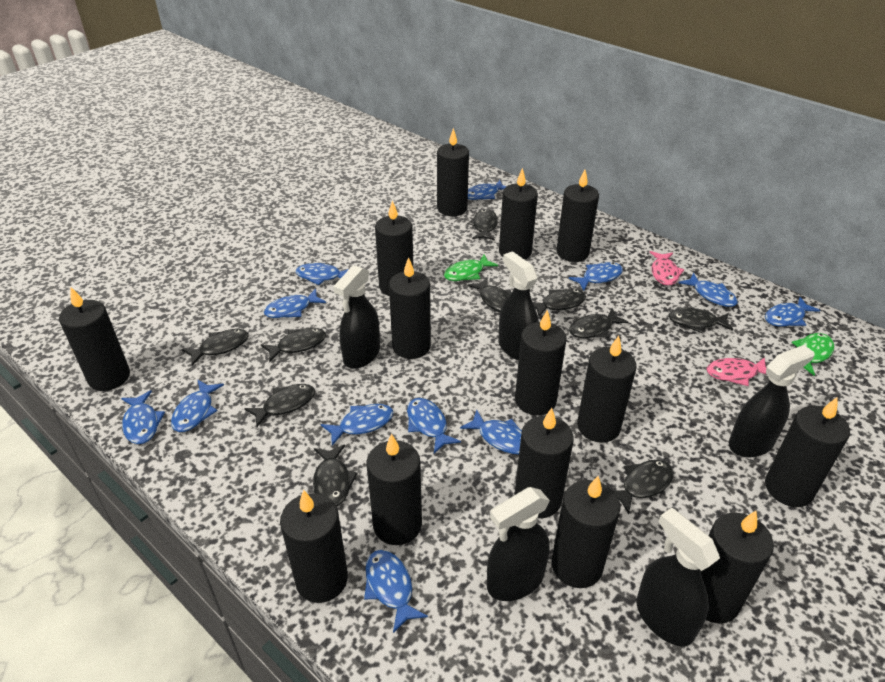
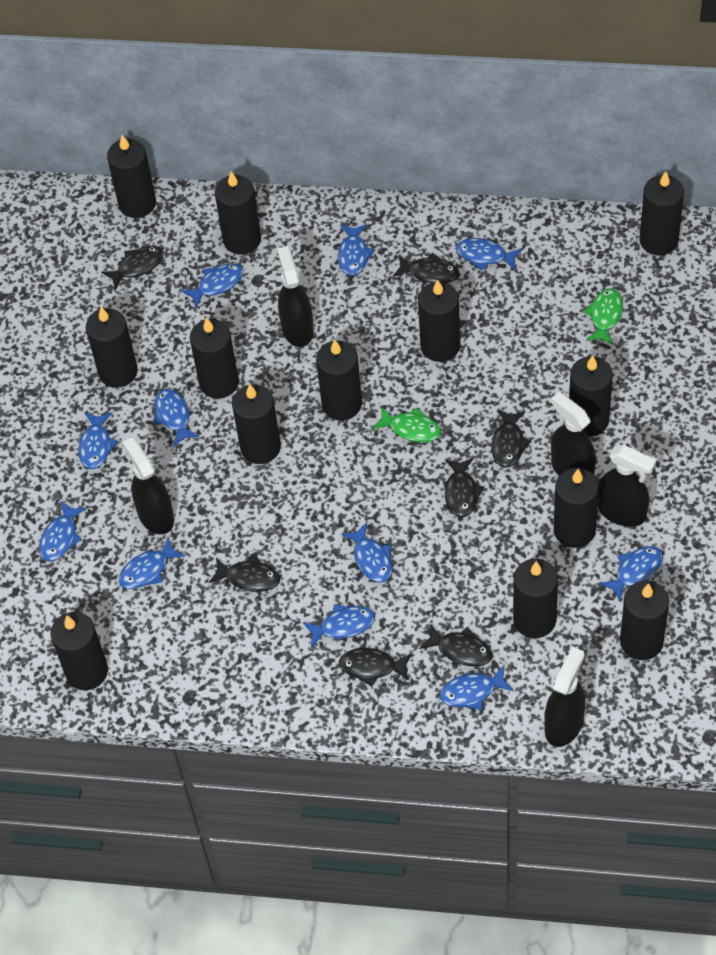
black candle: [59,287,130,391] [280,490,348,603] [366,433,422,545] [375,201,414,296] [389,257,431,359] [437,128,469,216] [499,168,538,260] [515,310,567,415] [515,408,574,518] [552,476,620,588] [556,170,599,262] [577,336,637,443] [701,511,774,623] [765,397,850,507] = 14 -> [51,612,108,690] [86,307,138,388] [107,135,156,218] [190,317,239,399] [215,171,261,255] [232,384,281,464] [316,340,362,421] [418,280,460,362] [513,559,558,638] [554,468,599,548] [569,355,613,437] [620,580,669,660] [640,171,684,256] = 13
black fish: [182,329,249,366] [244,384,315,427] [261,328,326,362] [313,444,358,506] [467,209,498,240] [467,278,511,312] [533,289,586,317] [569,308,629,338] [614,460,674,515] [668,308,733,333] = 10 -> [101,246,164,290] [209,555,280,592] [339,648,412,687] [393,253,459,283] [419,623,492,666] [445,458,484,517] [491,409,531,468] = 7
blue fish: [121,390,165,444] [171,380,224,432] [264,289,326,318] [296,263,349,285] [321,404,393,446] [364,550,428,633] [407,398,461,453] [460,410,522,454] [468,180,507,200] [569,262,623,291] [679,273,738,307] [765,297,820,327] = 12 -> [39,500,87,561] [78,413,118,469] [119,538,185,589] [153,389,199,447] [181,263,243,308] [303,604,375,648] [338,224,375,276] [341,522,392,583] [439,665,514,710] [456,238,522,271] [599,546,663,602] = 11
pink fish: [650,251,684,286] [707,357,767,386] = 2 -> none = 0

